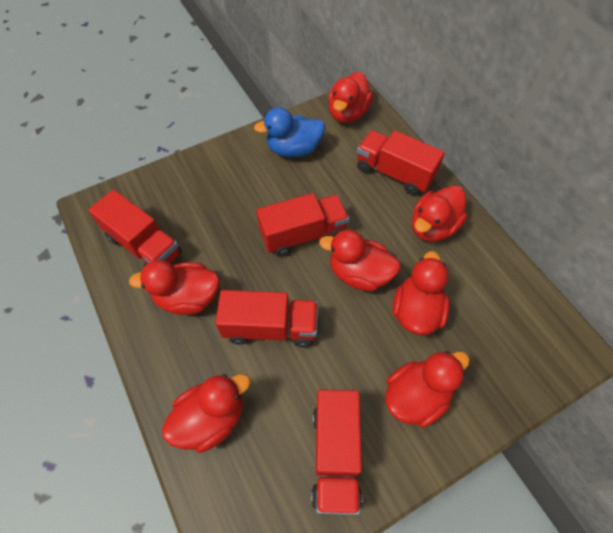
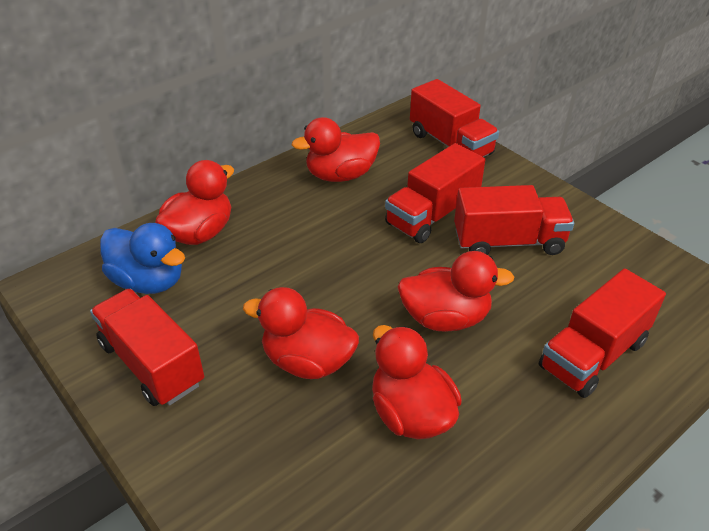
red duck: [129,260,220,315] [162,374,251,453] [319,230,401,292] [328,72,373,123] [385,351,470,428] [392,251,450,335] [412,185,468,242] = 7 -> [155,160,234,245] [243,287,359,379] [292,117,380,182] [372,325,462,439] [398,251,514,331] = 5

